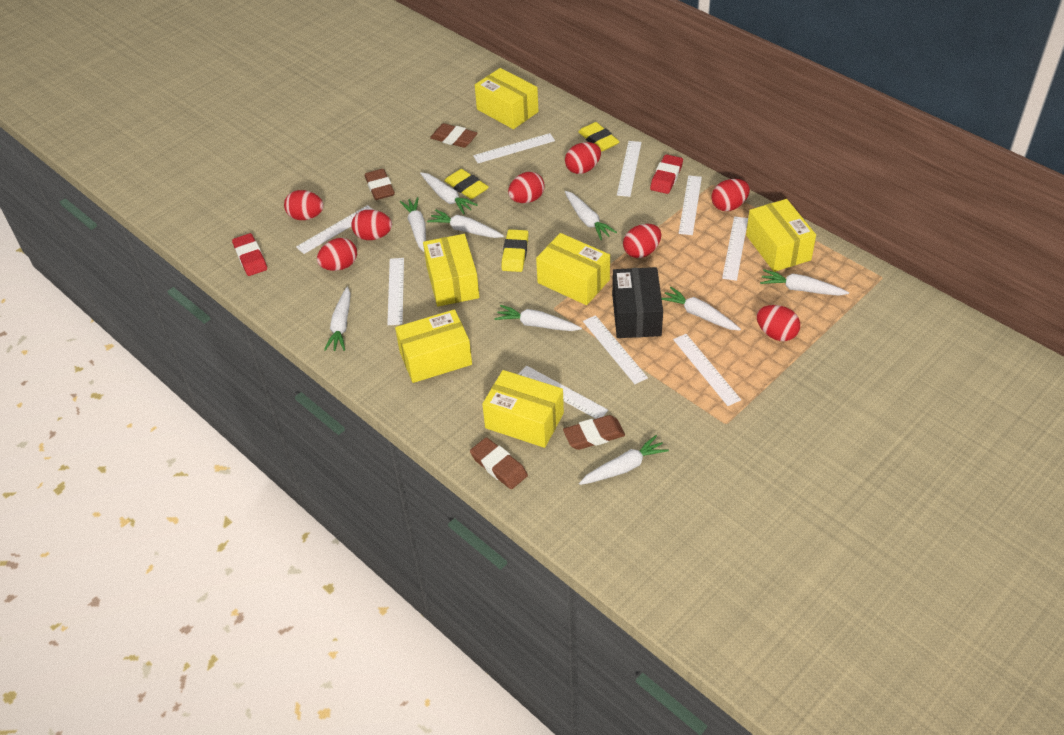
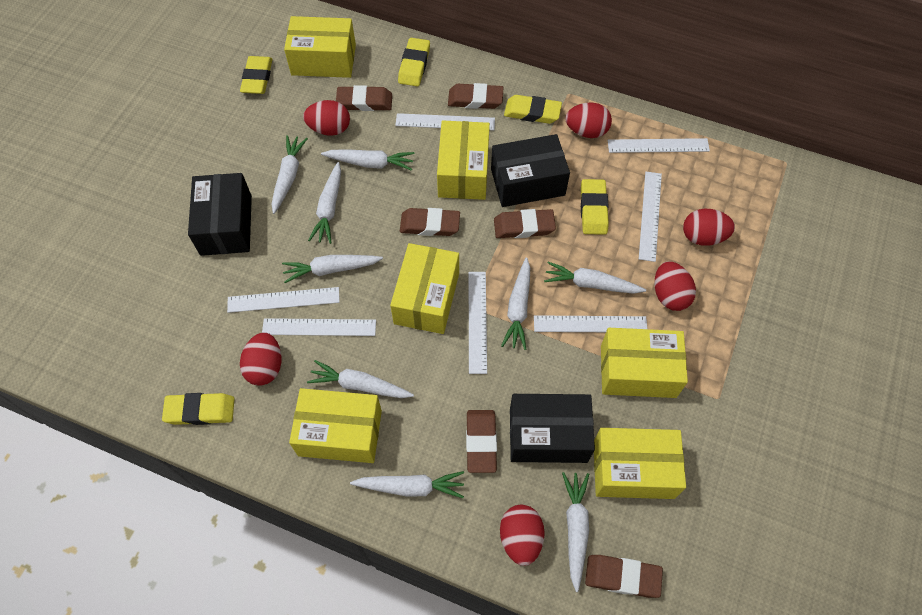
black box: [612,267,663,338] = 1 -> [188,173,252,256] [491,134,570,207] [510,394,595,463] = 3
brown eraser: [365,169,395,200] [430,123,478,148] [470,437,528,489] [563,415,625,450] = 4 -> [336,85,392,111] [400,208,460,236] [448,83,504,109] [466,410,497,473] [494,209,556,238] [585,555,663,598] = 6
red egg: [284,190,324,220] [317,238,357,271] [351,210,392,240] [508,172,545,203] [565,142,601,174] [623,224,661,258] [711,179,750,211] [757,305,800,341] = 8 -> [240,332,282,386] [303,100,350,136] [500,505,545,566] [566,102,612,138] [655,261,696,311] [683,209,735,246] = 6
red eraser: [232,233,267,276] [650,154,683,194] = 2 -> none = 0
white ruler: [296,205,373,254] [387,258,404,325] [473,133,555,163] [518,365,608,419] [583,315,648,384] [617,141,642,197] [673,334,741,406] [679,175,702,235] [722,216,748,281] = 9 -> [227,287,340,313] [262,318,376,336] [395,113,495,130] [469,272,487,374] [534,315,647,332] [608,138,710,153] [639,172,662,262] = 7
yellow eraser: [444,169,489,199] [501,229,528,272] [578,122,620,152] = 3 -> [162,393,234,425] [240,56,273,94] [398,38,430,86] [504,95,562,124] [581,179,609,235] = 5

